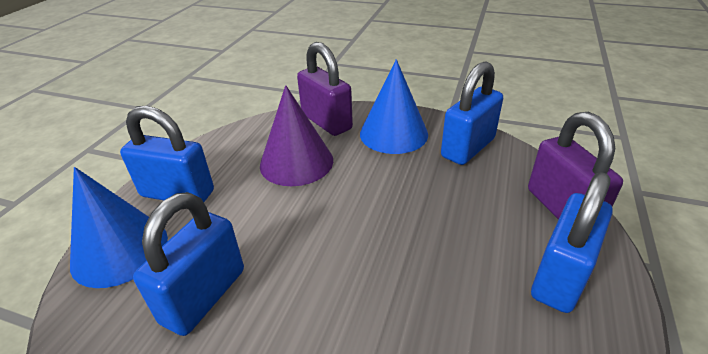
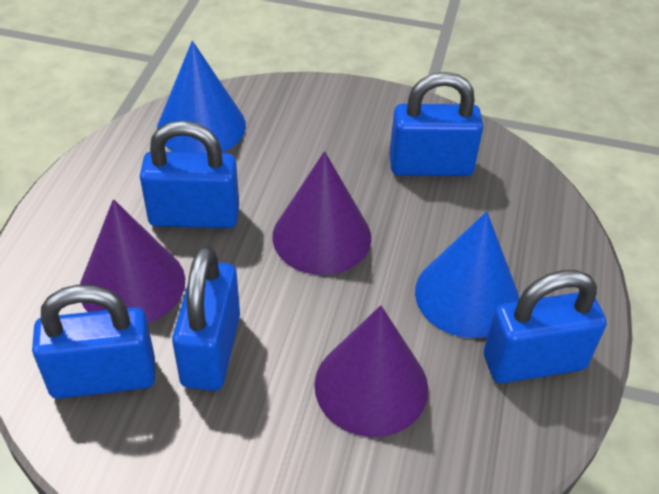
blue padlock: [120,106,214,202] [133,192,244,336] [441,61,503,165] [531,172,613,313] = 4 -> [32,285,155,399] [140,121,239,228] [172,245,240,391] [389,72,483,176] [484,270,606,383] = 5
purple cone: [260,85,333,186] = 1 -> [80,199,185,323] [272,151,371,275] [314,305,428,437] = 3
purple padlock: [297,42,353,136] [528,112,623,220] = 2 -> none = 0

